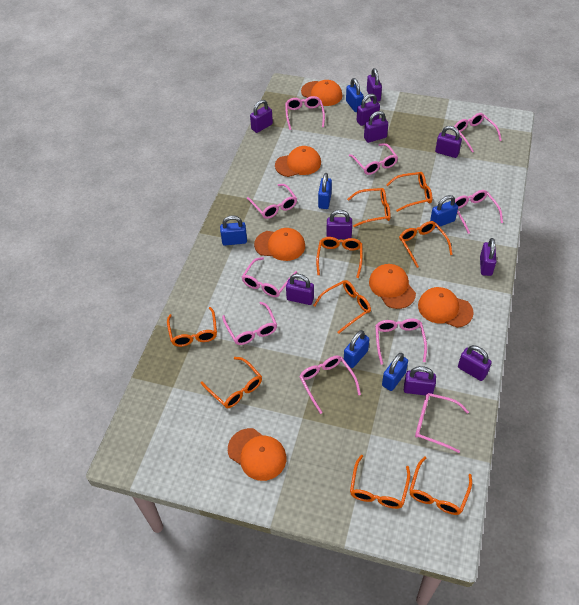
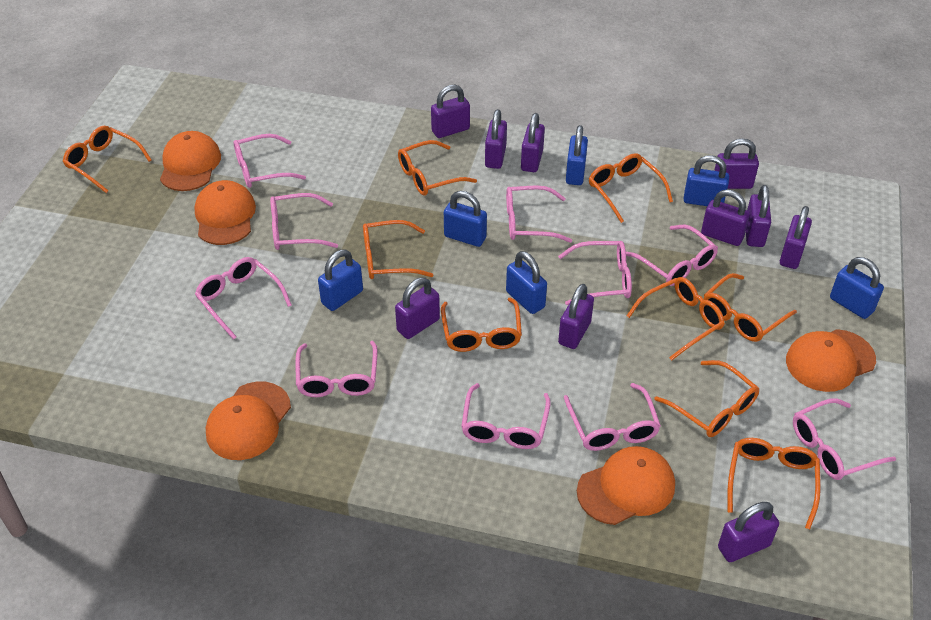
orange cap: [228,428,286,481] [254,228,305,261] [275,146,321,177] [301,80,342,106] [369,264,416,309] [418,287,474,328] = 6 -> [160,131,221,191] [194,180,256,245] [206,381,291,460] [577,446,675,525] [786,329,876,392] = 5

